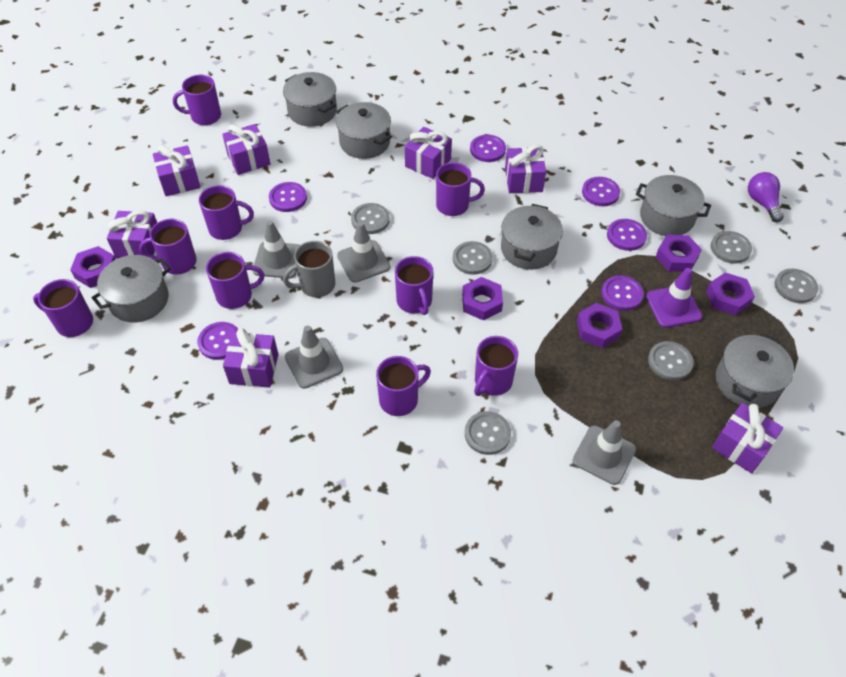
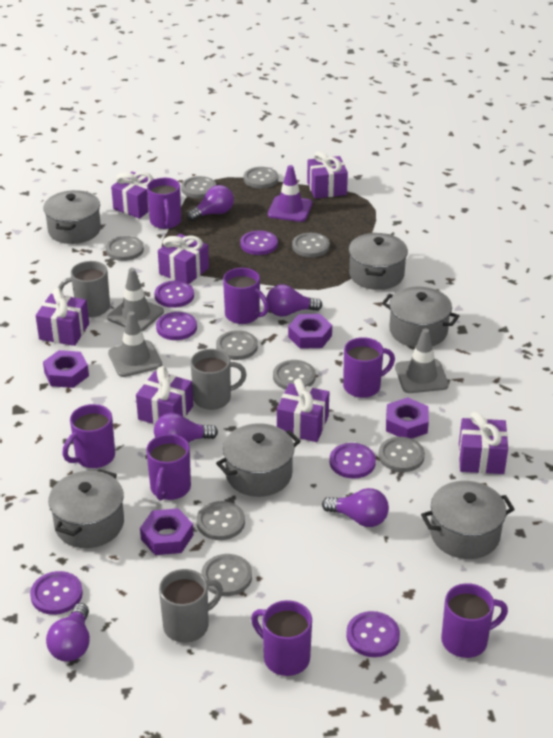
grey button: [351,203,390,234] [453,241,493,275] [465,411,511,455] [648,341,694,380] [711,231,752,264] [774,269,818,303] = 6 -> [106,236,144,261] [181,176,216,198] [196,501,245,540] [201,554,252,596] [216,330,258,360] [244,167,278,188] [273,360,316,390] [292,233,330,257] [378,437,425,472] = 9
grey mug: [283,241,335,297] = 1 -> [58,261,110,317] [159,569,223,643] [190,349,247,410] = 3
grey traffic cone: [252,220,300,279] [285,325,343,389] [337,222,390,283] [573,420,636,485] = 4 -> [107,268,164,331] [108,311,162,377] [395,329,449,393] = 3
purple light bulb: [748,172,784,222] = 1 -> [46,603,90,662] [154,413,218,443] [187,185,234,221] [266,284,322,317] [322,488,389,527] = 5
purple mug: [33,279,93,337] [139,219,197,275] [173,75,221,125] [199,185,254,240] [206,252,264,309] [376,356,431,416] [395,256,433,315] [436,162,485,216] [474,336,518,396] = 9 -> [63,404,115,468] [146,434,191,500] [147,178,181,229] [223,268,269,324] [251,600,312,676] [343,337,395,398] [441,583,508,658] = 7
purple nut: [70,246,116,288] [462,277,503,320] [577,303,622,348] [656,235,702,272] [706,272,755,315] = 5 -> [43,350,89,388] [140,508,193,555] [288,314,332,349] [386,397,429,439] = 4

